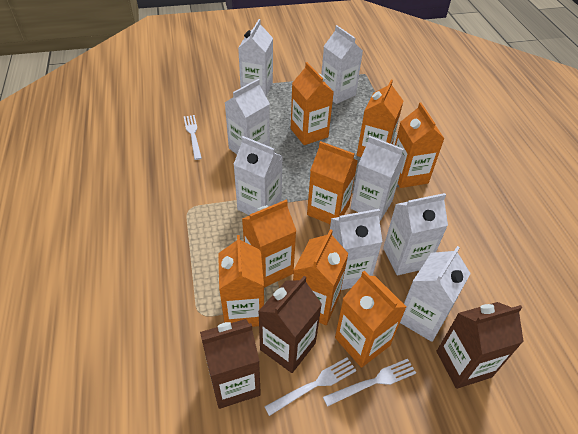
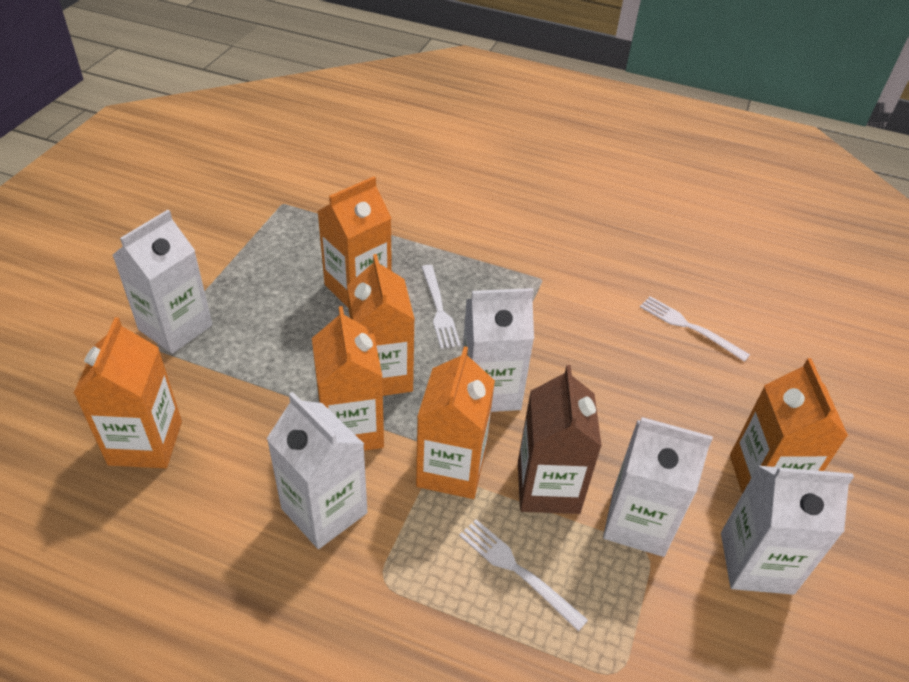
brown carton: [200,319,261,409] [258,276,322,373] [437,302,524,389] = 3 -> [518,365,602,514] = 1
orange carton: [218,235,264,327] [242,200,296,288] [291,62,334,145] [293,229,349,325] [307,141,358,224] [335,271,406,368] [357,80,403,157] [395,102,444,188] = 8 -> [73,317,182,468] [312,306,384,451] [317,177,392,308] [347,254,415,396] [416,346,495,499] [730,358,848,494] = 6
white carton: [225,79,270,154] [233,136,283,215] [238,19,273,96] [321,25,363,104] [330,209,383,290] [350,136,405,221] [383,193,448,275] [400,246,471,342] = 8 -> [113,210,212,354] [267,392,367,549] [462,288,534,412] [603,417,713,557] [721,466,854,595] = 5

